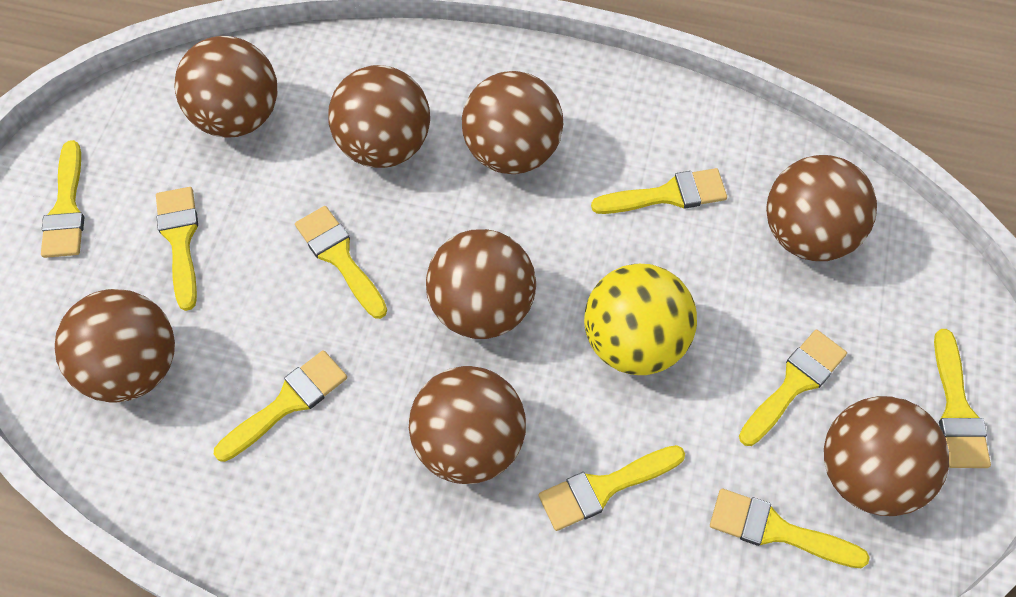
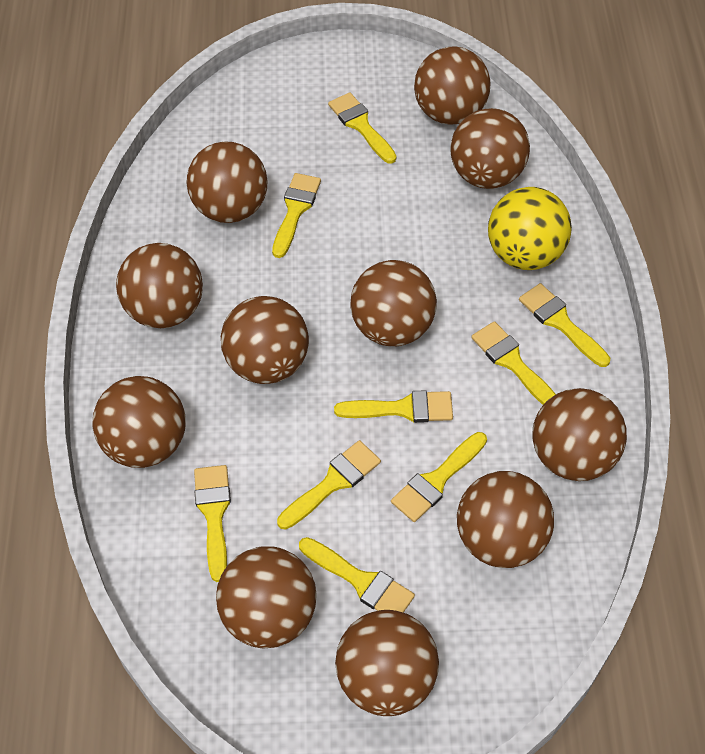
brown ball: [55,289,175,403] [174,36,277,137] [328,65,430,168] [409,366,526,484] [426,229,536,339] [462,71,563,174] [766,155,877,261] [824,396,949,516] = 8 -> [93,376,186,468] [116,243,203,328] [187,141,267,223] [216,546,317,648] [221,296,309,384] [335,610,439,716] [350,260,437,346] [414,46,491,125] [451,108,530,189] [457,471,554,568] [532,388,627,481] = 11

